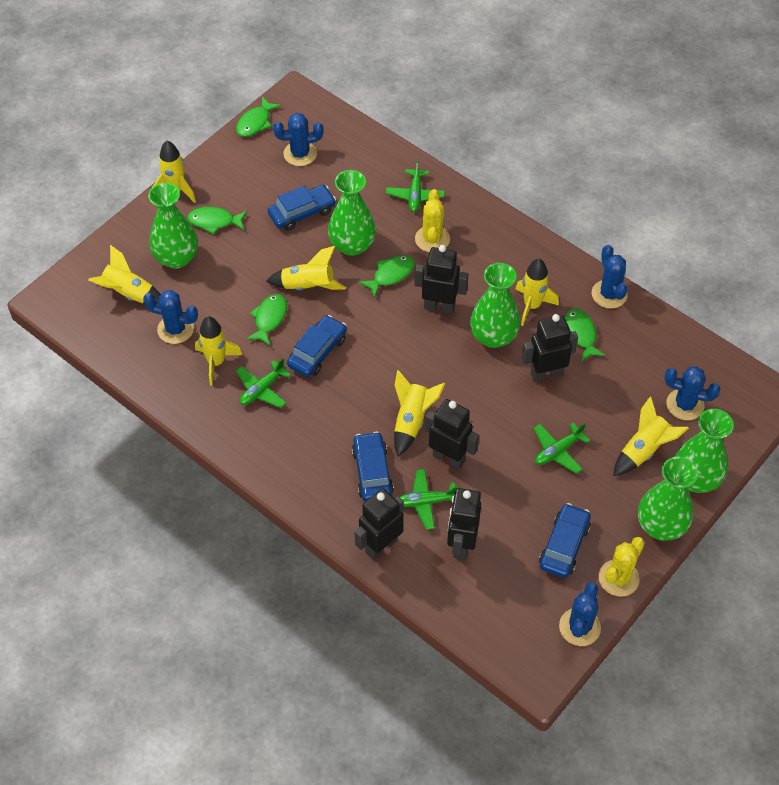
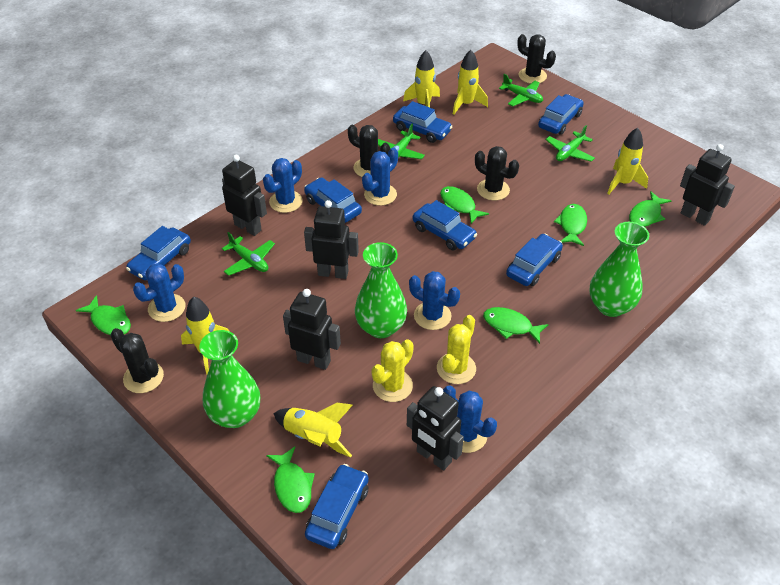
black cactus: none = 0 -> [110,328,164,393] [348,125,390,177] [475,146,519,201] [517,34,556,84] = 4
blue car: [268,185,336,231] [287,315,347,377] [352,431,394,502] [539,503,591,578] = 4 -> [126,226,191,280] [304,177,362,223] [305,464,369,549] [393,101,453,143] [413,200,477,250] [506,234,563,286] [538,94,584,135] = 7
green fish: [187,207,247,234] [236,97,281,137] [246,294,287,346] [359,255,414,298] [565,309,605,361] = 5 -> [76,295,131,335] [266,447,315,513] [440,186,489,224] [483,307,549,344] [554,204,587,246] [629,191,671,227] = 6
green vase: [148,183,198,269] [328,170,376,256] [470,263,521,348] [638,457,698,541] [675,409,734,493] = 5 -> [200,330,260,428] [355,242,407,338] [589,222,649,317] = 3
yellow rocket: [88,245,161,304] [152,140,196,203] [195,316,242,386] [266,246,346,290] [394,370,445,457] [516,259,559,326] [613,396,689,476] = 7 -> [181,297,230,375] [273,403,353,458] [403,50,440,107] [453,50,488,115] [607,128,648,195] = 5

